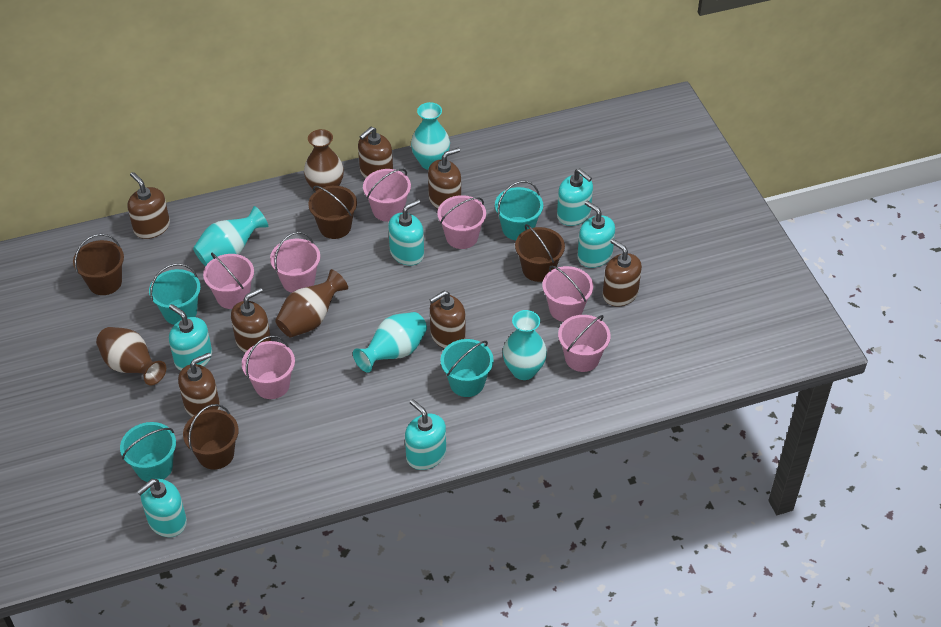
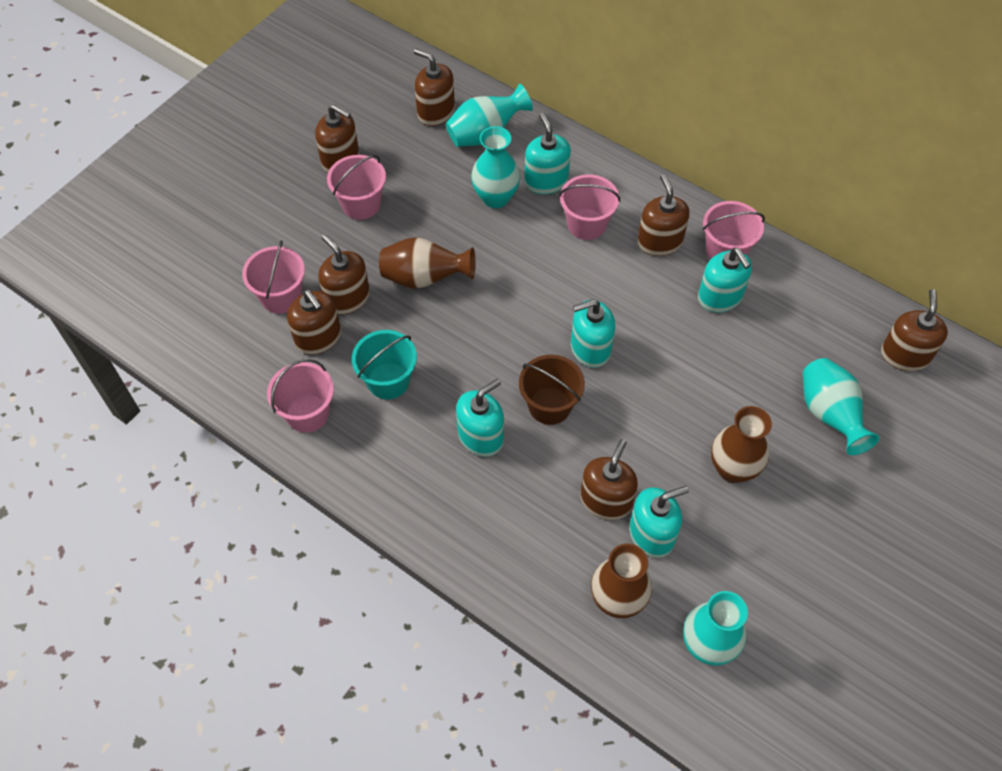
brown bucket: [73,234,124,295] [183,404,239,470] [308,186,357,239] [515,224,565,282] = 4 -> [519,355,585,425] = 1
pink bucket: [203,253,254,309] [242,335,295,399] [270,232,320,293] [363,169,411,222] [437,195,486,249] [542,266,593,322] [558,315,611,372] = 7 -> [242,240,305,314] [267,359,334,433] [327,155,386,220] [559,174,621,240] [703,201,765,259] = 5
turquoise bucket: [120,422,176,482] [149,263,201,325] [440,339,494,397] [495,181,543,240] = 4 -> [352,330,417,399] = 1
turquoise soap dispenser: [136,479,187,537] [169,304,212,371] [388,199,424,266] [405,399,446,470] [557,168,593,226] [577,200,615,268] = 6 -> [456,379,504,457] [524,113,571,194] [571,299,615,368] [629,486,689,558] [698,248,752,312] = 5

